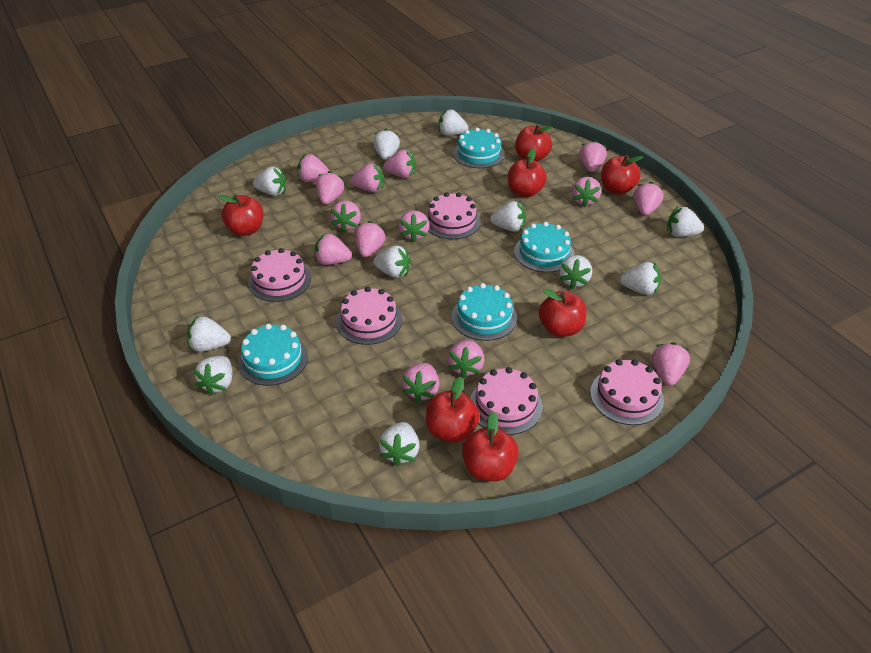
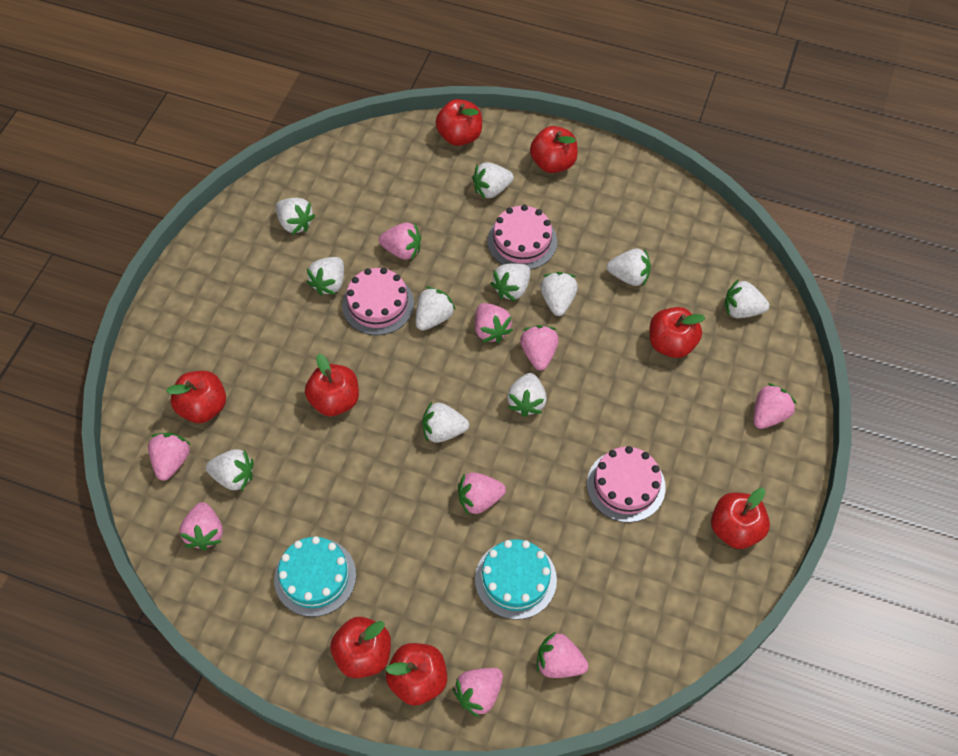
pink cake: [248,248,311,302] [336,287,402,345] [425,192,481,239] [470,367,543,435] [590,359,664,425] = 5 -> [342,267,414,335] [487,205,557,270] [587,446,666,523] = 3
pink strawberry: [297,154,330,182] [314,234,352,265] [316,171,345,205] [331,201,361,232] [351,163,383,192] [355,221,385,257] [383,150,415,178] [399,210,429,242] [402,363,439,403] [448,340,485,378] [572,177,601,207] [579,140,607,172] [633,182,664,216] [652,342,690,386] = 14 -> [148,433,191,481] [180,502,223,551] [379,223,421,260] [453,668,503,718] [458,473,506,515] [475,303,513,343] [520,325,559,370] [537,632,588,678] [753,383,797,429] = 9
red apple: [218,195,263,236] [426,377,480,443] [462,412,519,481] [508,148,547,197] [515,124,553,162] [539,289,586,337] [601,155,643,195] = 7 -> [166,371,226,423] [305,354,359,416] [330,617,391,678] [386,643,447,706] [435,99,482,146] [530,126,578,173] [649,307,706,358] [711,488,770,549] = 8
turquoise cake: [238,324,308,386] [452,283,517,341] [453,128,505,168] [514,222,574,272] = 4 -> [274,536,356,617] [475,539,557,620] = 2

